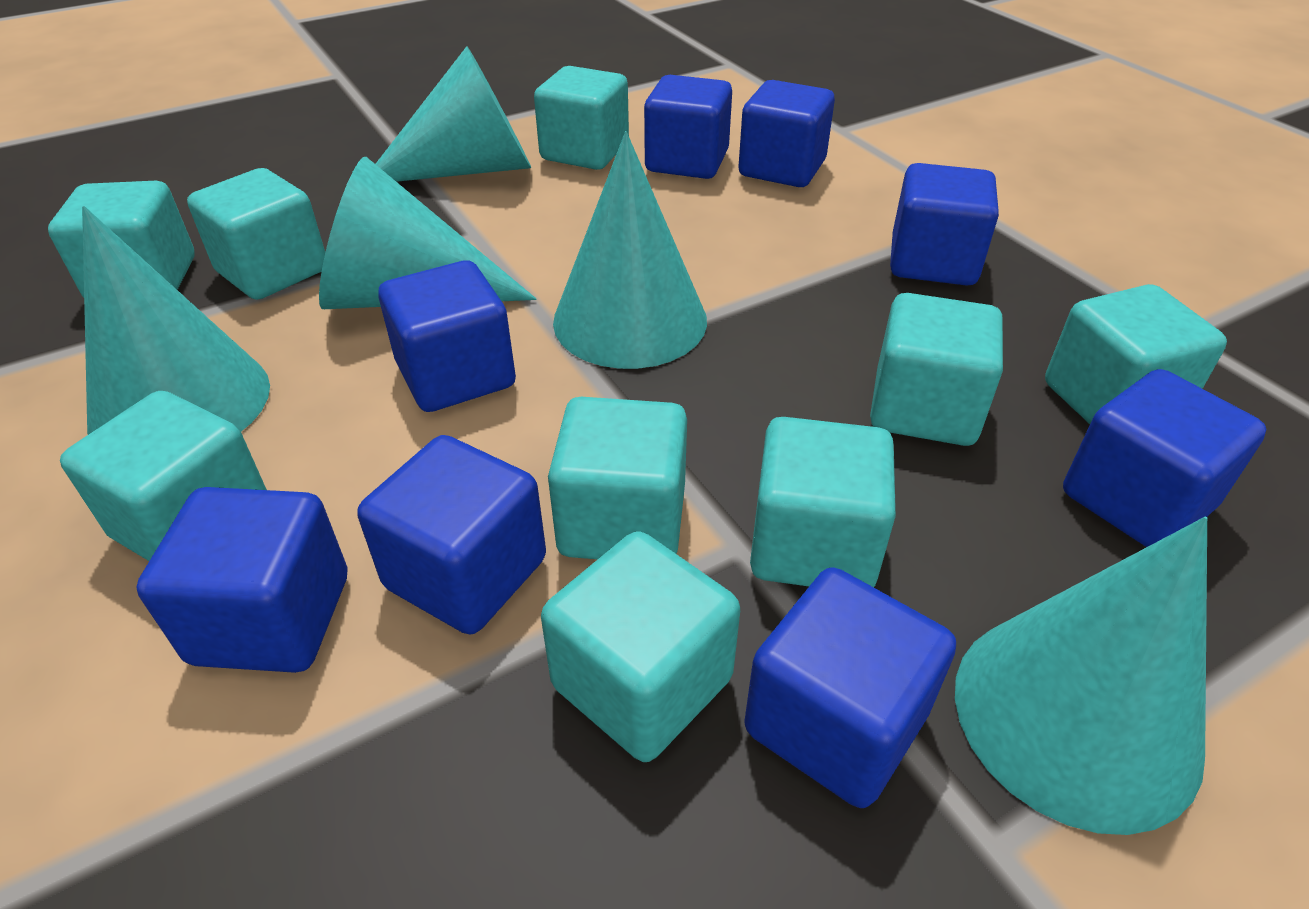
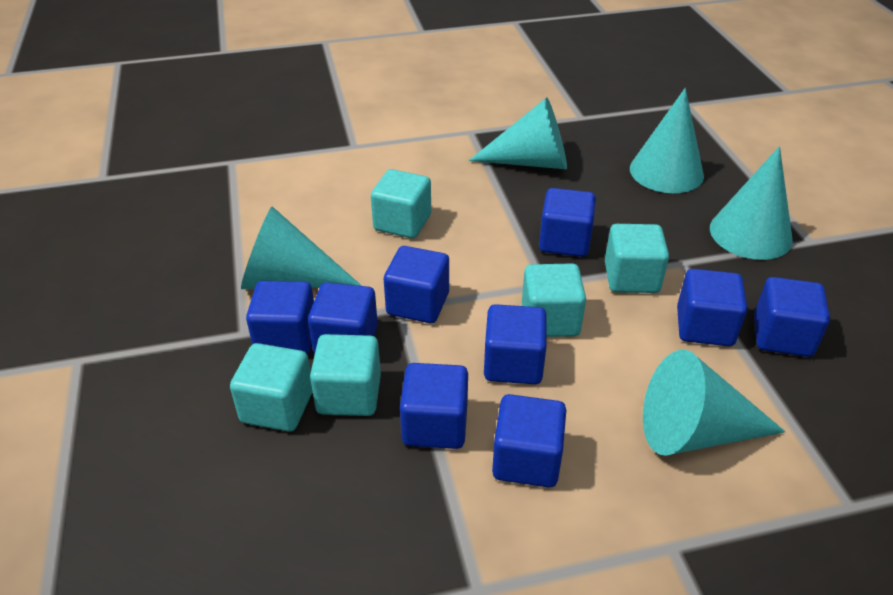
blue cube: [137,487,347,673] [357,435,546,634] [378,260,516,412] [644,75,732,179] [738,80,835,187] [744,567,956,808] [890,163,999,286] [1063,369,1266,547] = 8 -> [246,281,314,355] [308,282,378,354] [384,246,449,323] [400,363,468,449] [484,304,547,384] [492,394,566,488] [539,188,596,257] [677,269,747,346] [754,277,830,357] = 9
turquoise cube: [48,181,195,298] [60,391,267,561] [187,168,325,300] [534,66,629,170] [541,531,740,762] [548,397,687,559] [750,417,896,587] [870,293,1003,446] [1045,284,1227,424] = 9 -> [230,343,313,431] [310,334,381,416] [371,169,431,238] [522,263,586,337] [605,224,669,293] = 5

